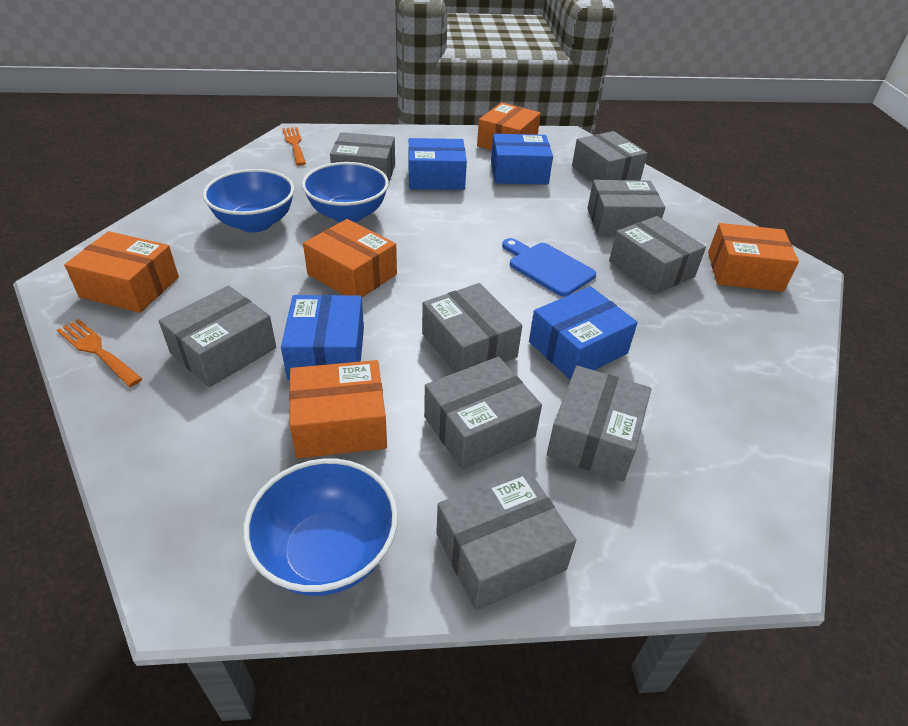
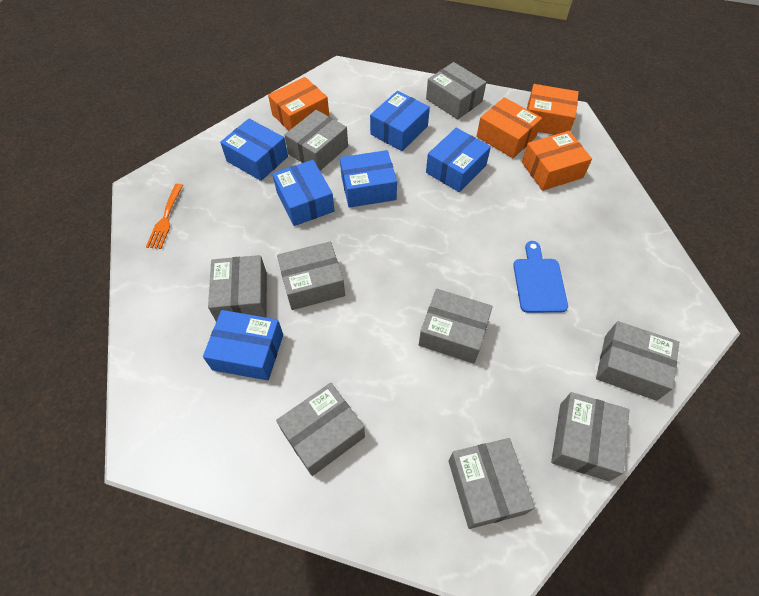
blue bowl: [203,169,294,233] [243,459,398,596] [302,162,389,222] = 3 -> none = 0
blue box: [281,295,364,380] [408,138,467,190] [491,134,553,184] [529,286,638,380] = 4 -> [203,310,283,381] [220,119,288,181] [272,160,334,226] [340,150,397,208] [370,91,430,151] [426,128,491,192] = 6
orange box: [64,231,179,313] [289,360,387,458] [303,219,397,297] [477,102,541,150] [708,223,799,292] = 5 -> [268,77,329,131] [476,97,542,158] [522,131,592,191] [527,84,579,135] = 4
orange fork: [57,319,142,387] [282,127,306,166] = 2 -> [146,184,183,249] = 1

